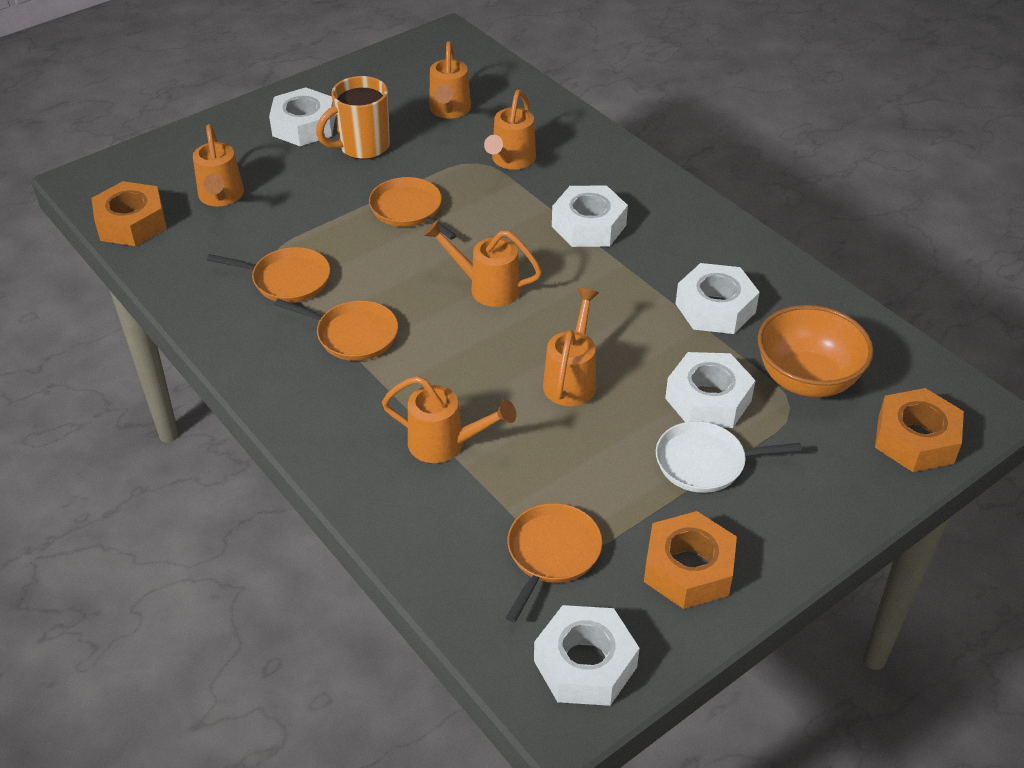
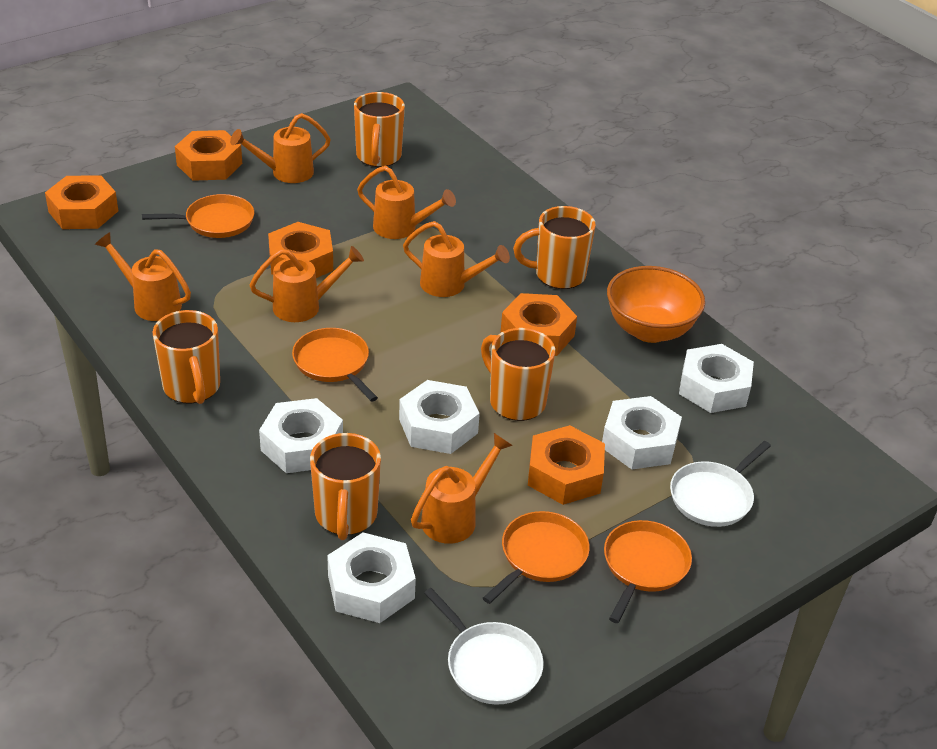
orange mug: [316,76,390,160] = 1 -> [152,310,220,404] [310,433,381,540] [354,92,405,167] [481,328,555,421] [513,206,596,289] = 5
orange nut: [91,181,167,246] [644,511,737,609] [875,388,964,472] = 3 -> [45,175,118,229] [175,130,242,181] [268,222,333,278] [501,293,577,356] [528,425,605,505] = 5
white pan: [656,421,802,493] = 1 -> [424,588,544,705] [670,441,771,527] = 2

